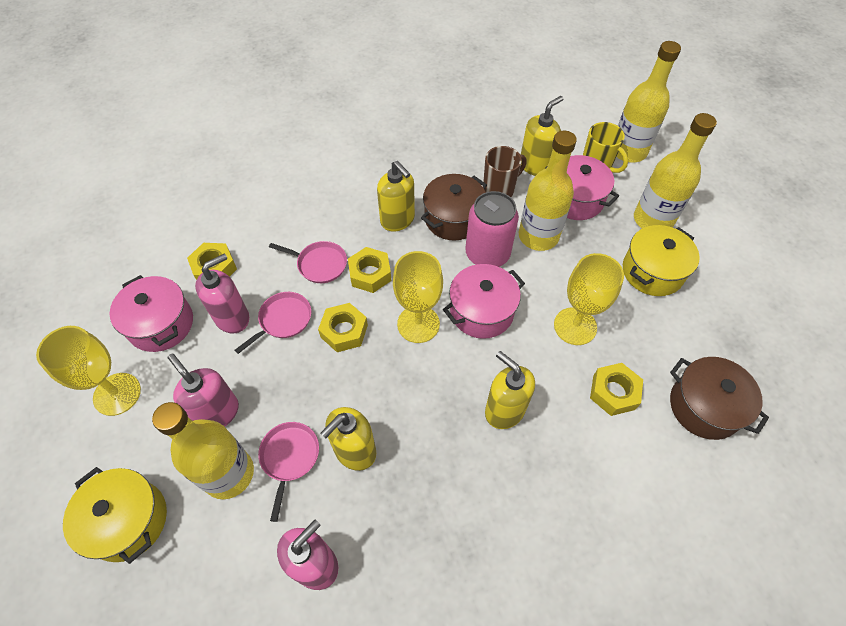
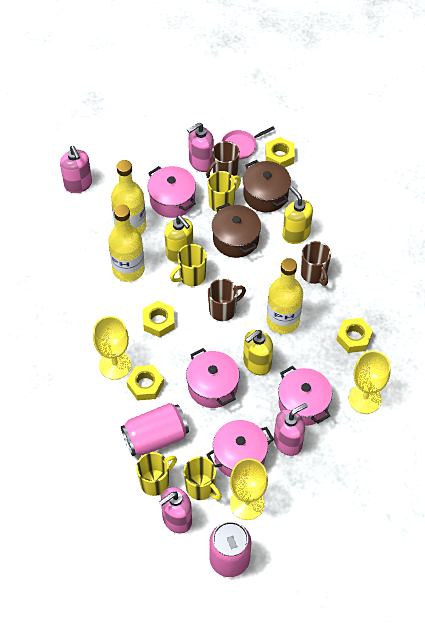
brown mug: [484,146,527,197] = 1 -> [206,141,240,179] [208,279,246,321] [301,241,331,286] = 3
pink can: [466,191,519,267] = 1 -> [121,403,189,456] [209,521,251,577] = 2
pink pan: [235,292,311,354] [258,422,319,522] [269,241,347,283] = 3 -> [221,126,275,160] = 1
pink pot: [109,275,193,352] [443,264,525,339] [545,155,619,220] = 3 -> [148,166,196,218] [186,348,240,408] [206,420,274,477] [278,366,332,426] = 4
pink soap dispenser: [168,354,239,427] [195,254,249,333] [277,520,338,590] = 3 -> [60,146,92,193] [159,487,192,533] [187,123,214,172] [274,403,308,456] = 4
yellow bottle: [152,402,254,499] [519,131,577,251] [617,41,681,162] [634,113,717,229] = 4 -> [108,204,145,282] [111,160,146,234] [267,258,303,334] = 3
yellow mug: [583,122,628,173] = 1 -> [136,452,177,496] [170,244,207,286] [184,457,222,500] [208,171,241,212] = 4
yellow pot: [63,467,167,564] [623,225,700,296] = 2 -> none = 0
yellow soap dispenser: [320,407,376,471] [377,161,415,231] [485,351,535,429] [521,96,563,176] = 4 -> [165,215,193,262] [243,330,273,375] [283,186,313,244] = 3

